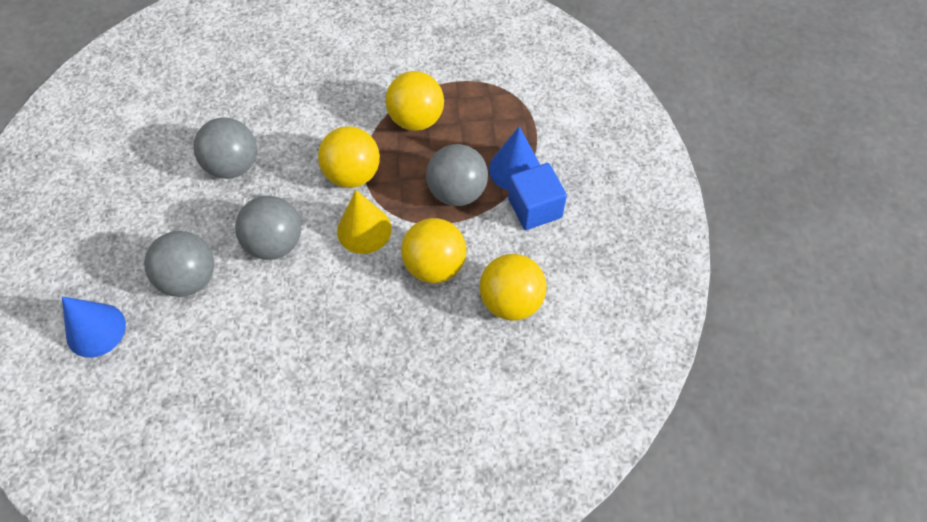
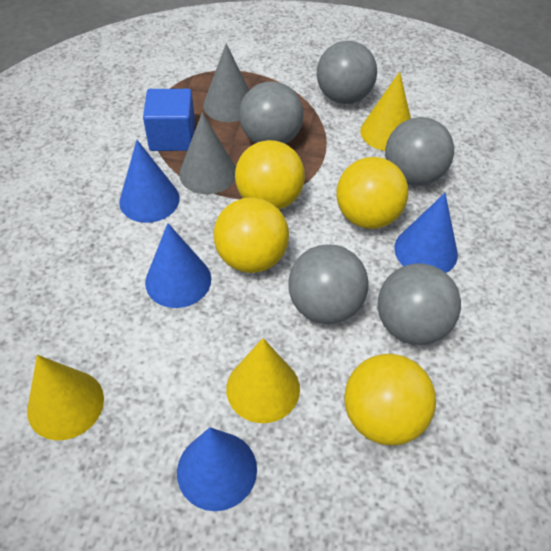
blue cone: [62,296,126,358] [489,126,540,191] = 2 -> [119,140,180,223] [145,223,211,308] [177,427,257,511] [394,193,458,273] = 4
grey ball: [144,231,214,297] [193,117,257,179] [235,196,301,260] [426,144,488,206] = 4 -> [239,81,304,144] [288,244,369,324] [317,41,377,104] [378,264,461,345] [385,117,454,186] = 5
grey cone: none = 0 -> [179,112,236,194] [203,43,249,122] = 2
yellow cone: [337,190,392,254] = 1 -> [27,355,104,440] [226,338,300,423] [360,72,411,151] = 3

